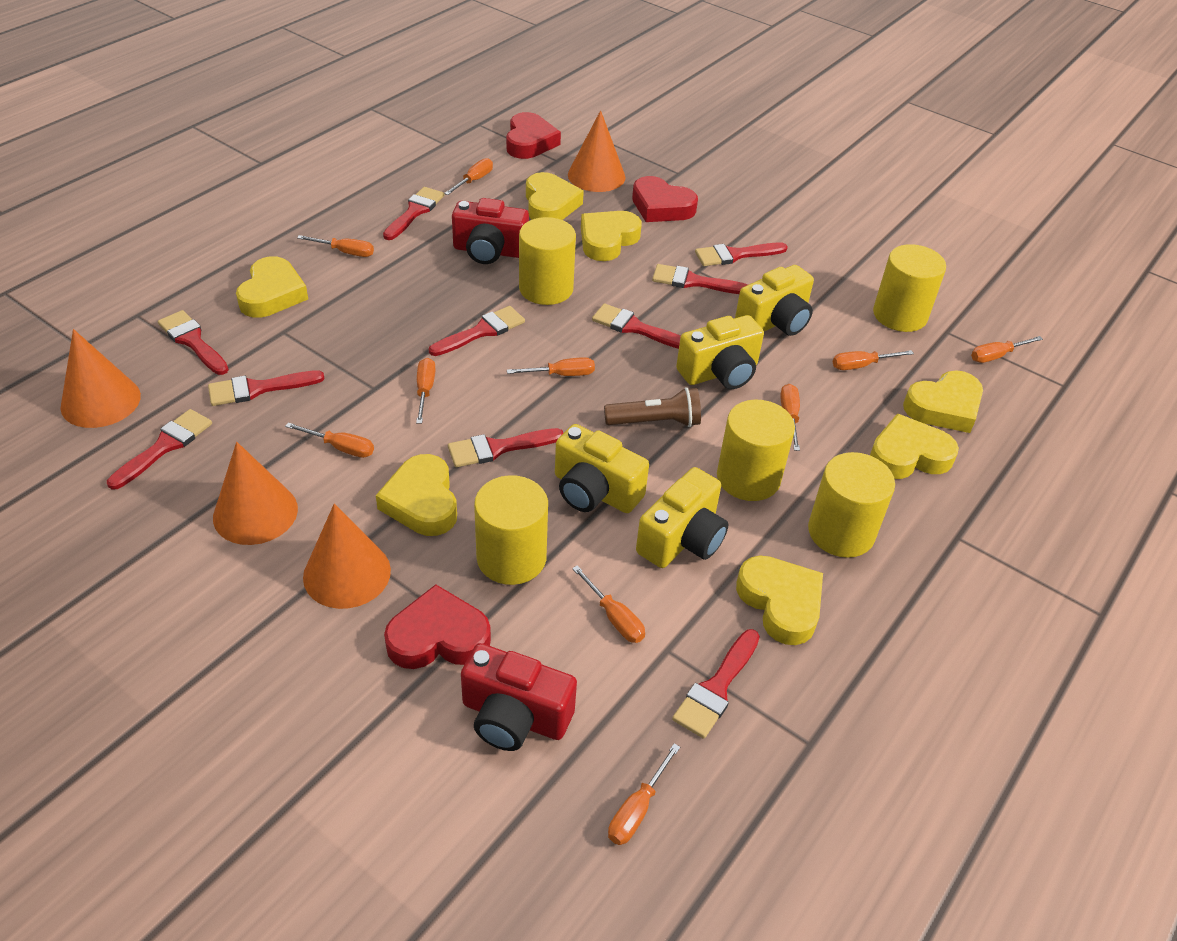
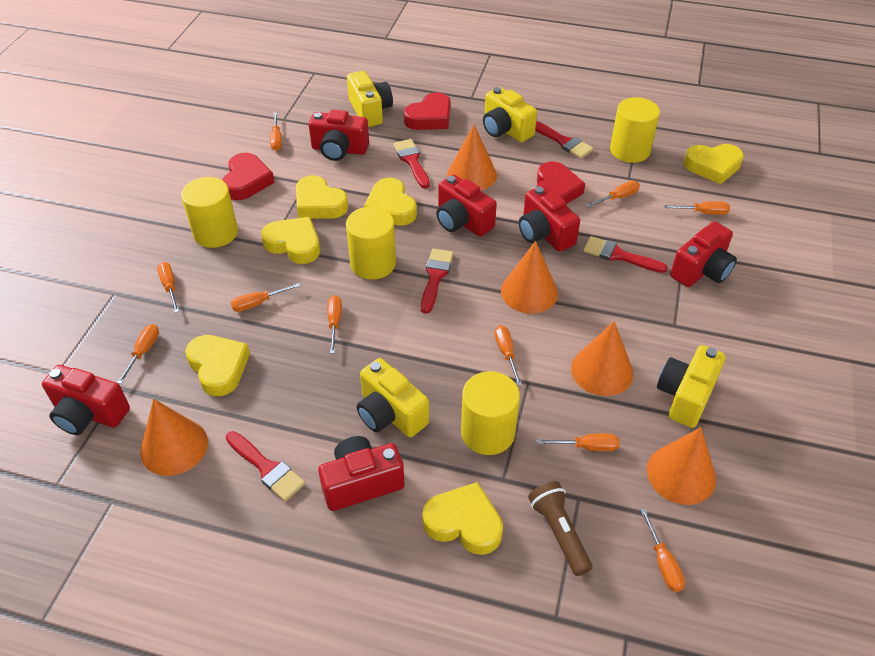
orange cone: [60,329,141,428] [213,442,298,545] [303,504,391,609] [568,110,625,192] = 4 -> [140,399,208,476] [447,125,497,191] [501,241,558,313] [571,321,633,396] [647,427,716,505] = 5
red brush: [107,409,212,490] [158,310,229,375] [208,370,325,406] [383,187,444,240] [429,306,525,356] [448,428,563,467] [592,304,681,349] [652,264,748,294] [672,629,760,739] [695,242,788,266] = 10 -> [226,431,305,501] [393,139,430,189] [421,249,454,314] [535,121,594,159] [583,236,668,273] = 5
red camera: [452,198,529,264] [461,643,577,751] = 2 -> [42,365,130,435] [309,110,369,161] [318,436,405,511] [436,175,497,237] [519,186,580,252] [670,221,737,287] = 6
yellow cylinder: [474,475,548,585] [519,217,576,305] [717,400,795,501] [808,452,895,558] [873,244,946,332] = 5 -> [181,177,238,248] [346,207,396,280] [461,371,520,455] [610,97,660,163] = 4
yellow heart: [236,256,308,318] [376,454,457,536] [526,172,584,220] [581,211,642,261] [736,556,823,645] [870,414,959,479] [903,370,983,433] = 7 -> [185,335,250,396] [261,217,320,264] [296,175,348,218] [364,177,417,226] [422,482,503,555] [684,144,744,184] = 6

